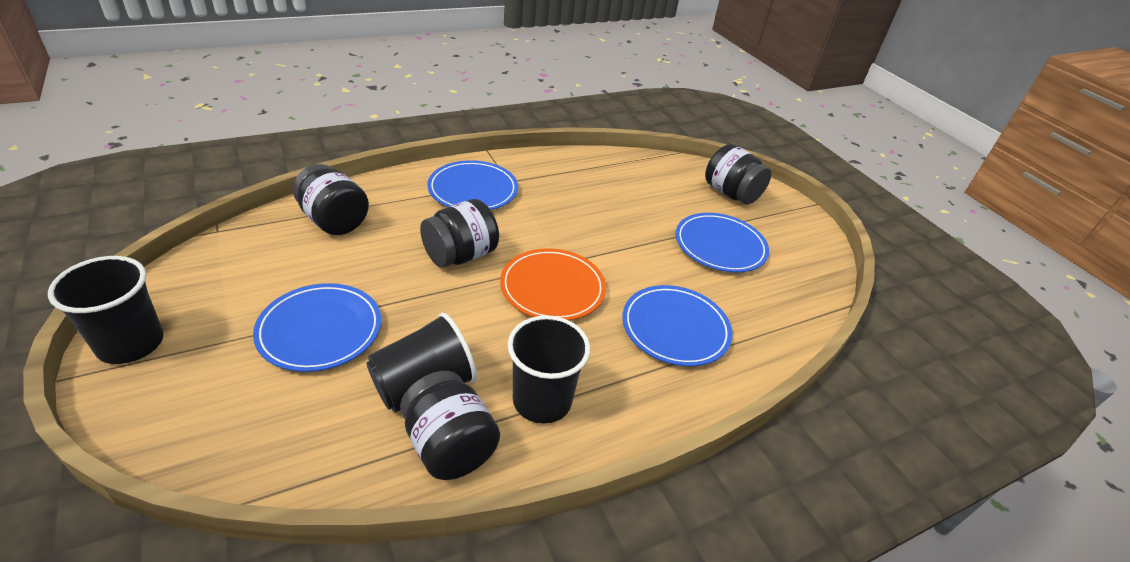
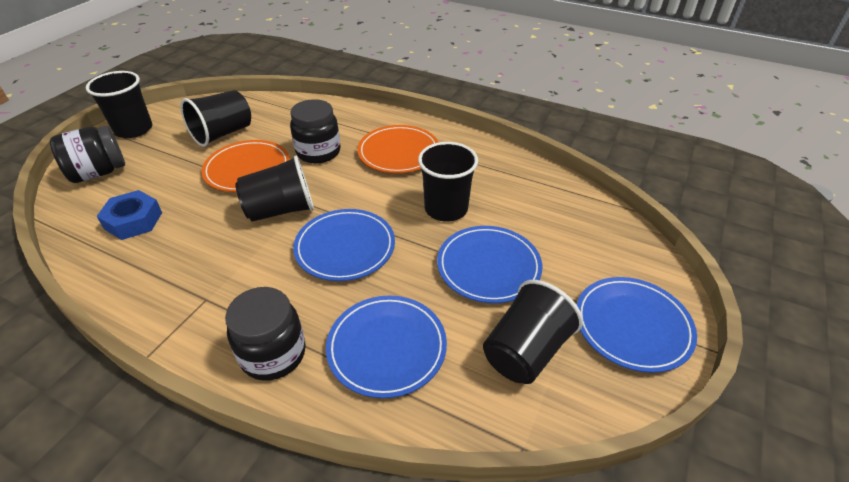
black cup: [48,256,164,364] [366,313,477,413] [508,315,590,424] = 3 -> [86,71,152,138] [180,90,251,147] [235,156,314,222] [418,142,478,222] [483,280,583,384] = 5
black jar: [293,164,369,235] [400,371,500,480] [420,199,499,268] [705,144,771,205] = 4 -> [50,126,125,183] [225,287,306,381] [290,99,341,163] = 3
blue nut: none = 0 -> [97,190,162,240] = 1
orange plate: [500,248,606,320] = 1 -> [201,140,290,192] [357,125,438,173] = 2

